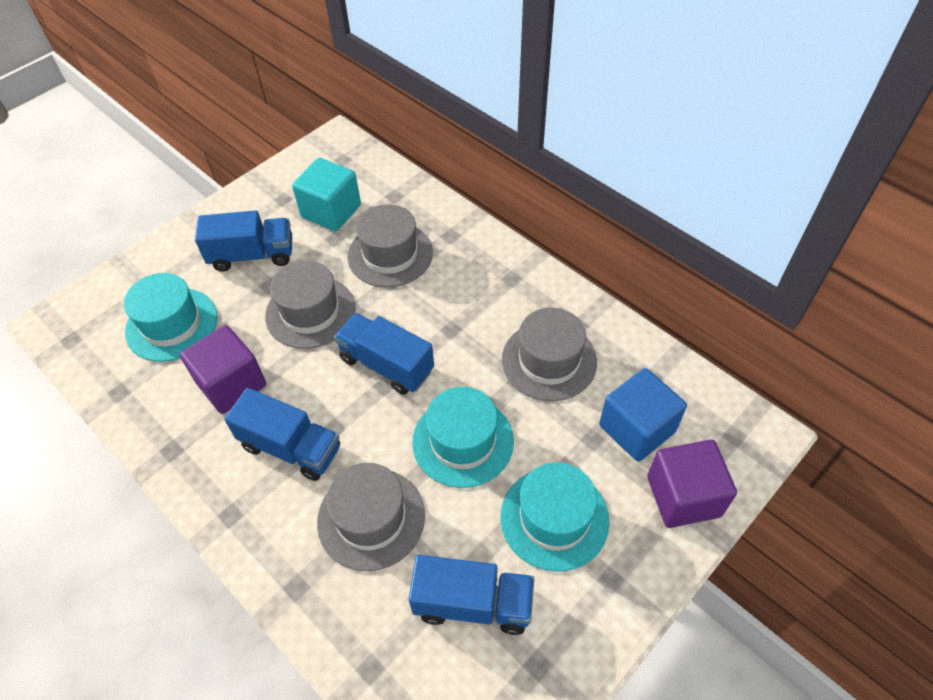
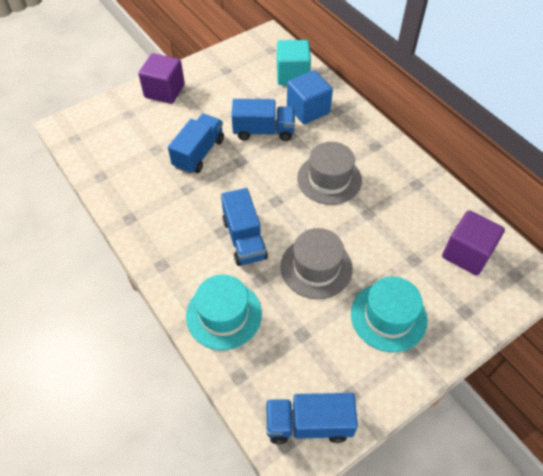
grey hat: [265,261,356,349] [317,463,425,571] [347,204,433,287] [502,308,597,401] = 4 -> [281,228,353,299] [297,142,362,205] = 2
turquoise hat: [124,273,217,362] [412,387,514,488] [500,462,609,572] = 3 -> [186,275,262,350] [351,277,428,352] = 2

